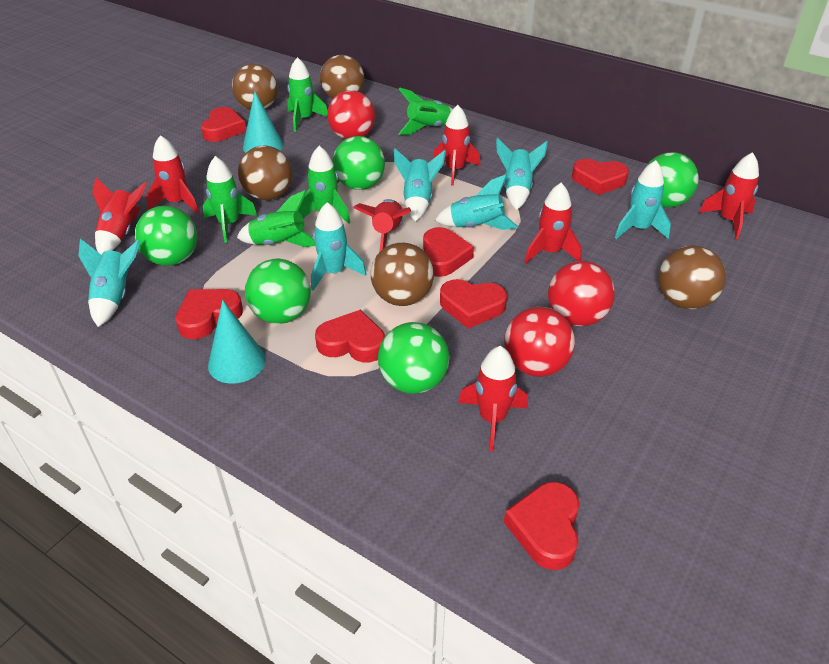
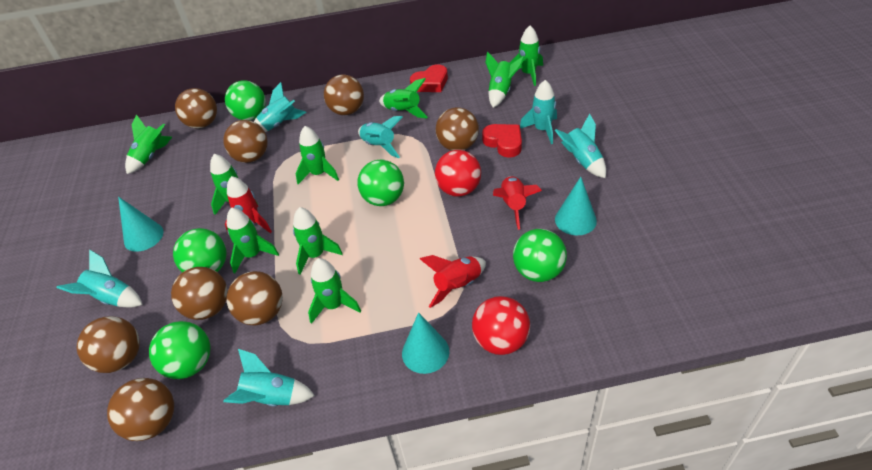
brown ball: [232,64,278,110] [238,146,292,200] [320,55,364,99] [371,243,434,306] [658,245,726,309] = 5 -> [77,316,140,373] [107,378,174,441] [171,267,228,320] [175,88,217,128] [223,120,268,163] [227,271,283,325] [324,75,364,115] [436,107,479,151] = 8
green rocket: [203,156,257,243] [237,190,315,247] [287,57,328,132] [298,146,350,224] [398,88,453,135] = 5 -> [125,114,172,174] [210,154,258,215] [227,207,279,274] [293,207,343,274] [296,126,339,184] [308,258,361,324] [379,78,428,119] [486,52,525,108] [510,26,543,86] = 9
red ball: [327,90,375,139] [504,307,575,377] [548,261,615,326] = 3 -> [435,150,481,197] [472,296,530,355] = 2
red heart: [175,289,243,339] [201,107,246,142] [315,310,385,362] [423,227,474,277] [440,279,507,329] [504,482,580,570] [572,159,629,195] = 7 -> [410,64,448,92] [482,124,522,158] = 2
red rocket: [92,178,147,255] [146,135,199,213] [353,199,411,252] [433,105,480,186] [458,346,528,451] [525,183,581,263] [699,152,759,239] = 7 -> [225,176,272,234] [420,255,486,308] [493,176,542,230] = 3
turquoise cone: [208,300,266,384] [243,91,284,153] = 2 -> [118,197,164,252] [402,312,449,374] [555,177,597,235] = 3

